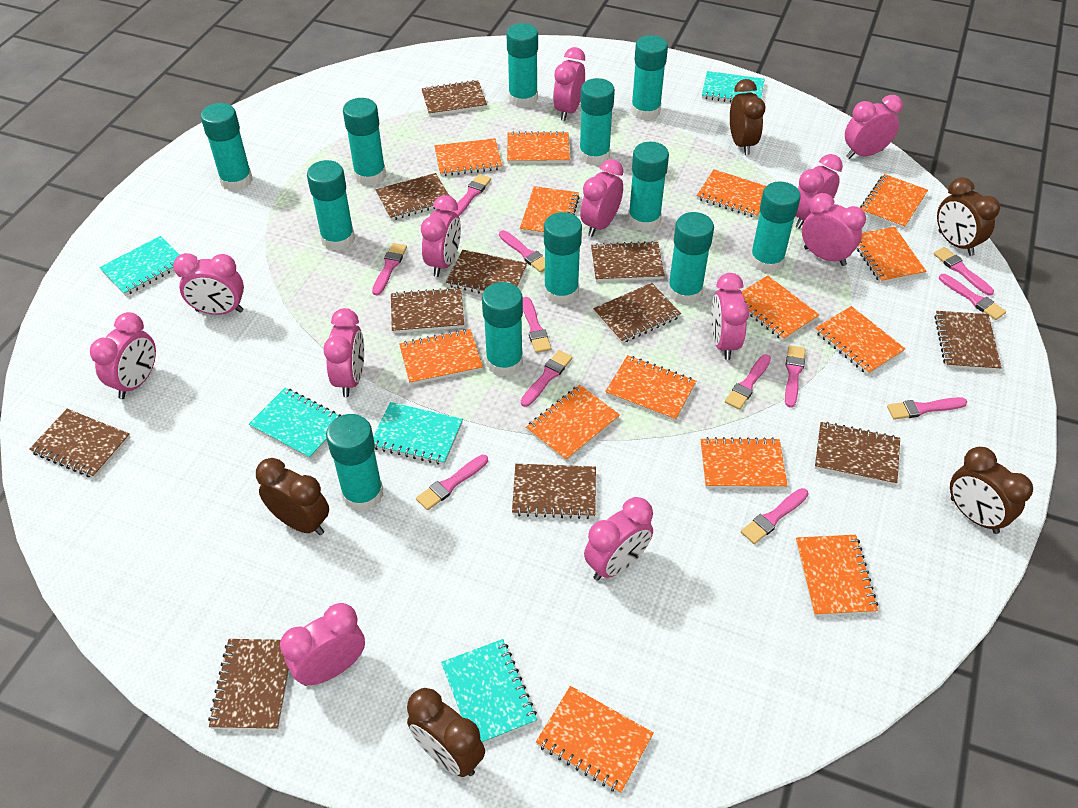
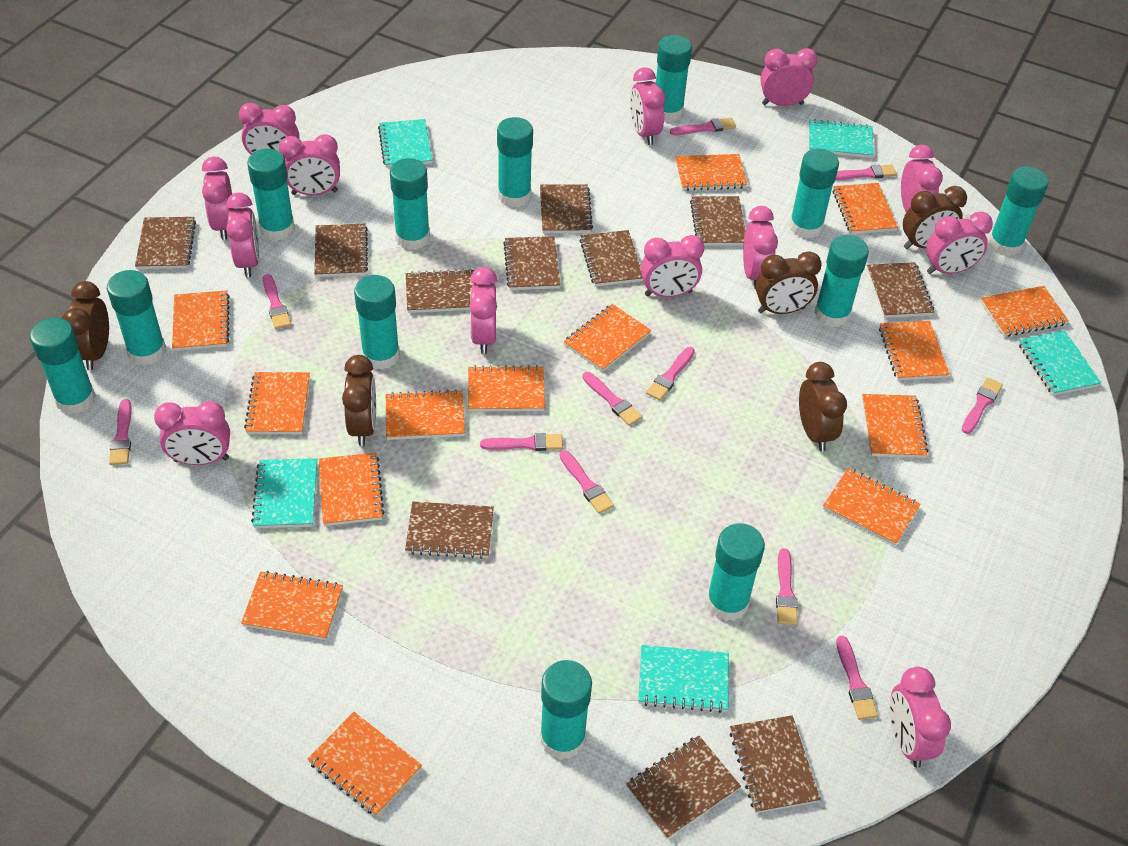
pink brush: [372,243,407,295] [416,455,488,510] [453,174,491,216] [499,230,545,273] [521,350,573,407] [523,297,551,353] [725,354,771,410] [741,488,808,544] [785,345,806,408] [887,397,967,420] [933,247,994,296] [939,274,1006,320] = 12 -> [109,399,132,465] [263,274,291,329] [480,433,563,451] [560,450,614,514] [582,372,642,426] [646,347,695,401] [670,118,736,135] [776,548,798,625] [836,164,897,180] [836,636,878,720] [962,377,1003,434] = 11
pink clock: [90,312,156,399] [173,253,244,315] [280,603,365,686] [323,308,364,397] [421,195,461,277] [553,47,585,121] [580,159,623,237] [584,497,653,581] [711,273,749,360] [795,154,843,229] [802,193,866,266] [845,95,903,159] = 12 -> [154,401,230,465] [202,157,233,240] [226,193,259,277] [239,103,300,155] [279,134,340,195] [470,267,497,354] [630,67,666,145] [641,235,704,297] [743,206,778,289] [760,48,818,106] [890,667,951,768] [901,145,943,212] [926,211,993,274] = 13

